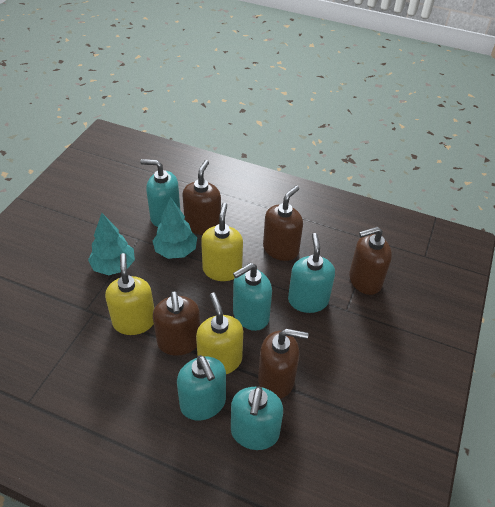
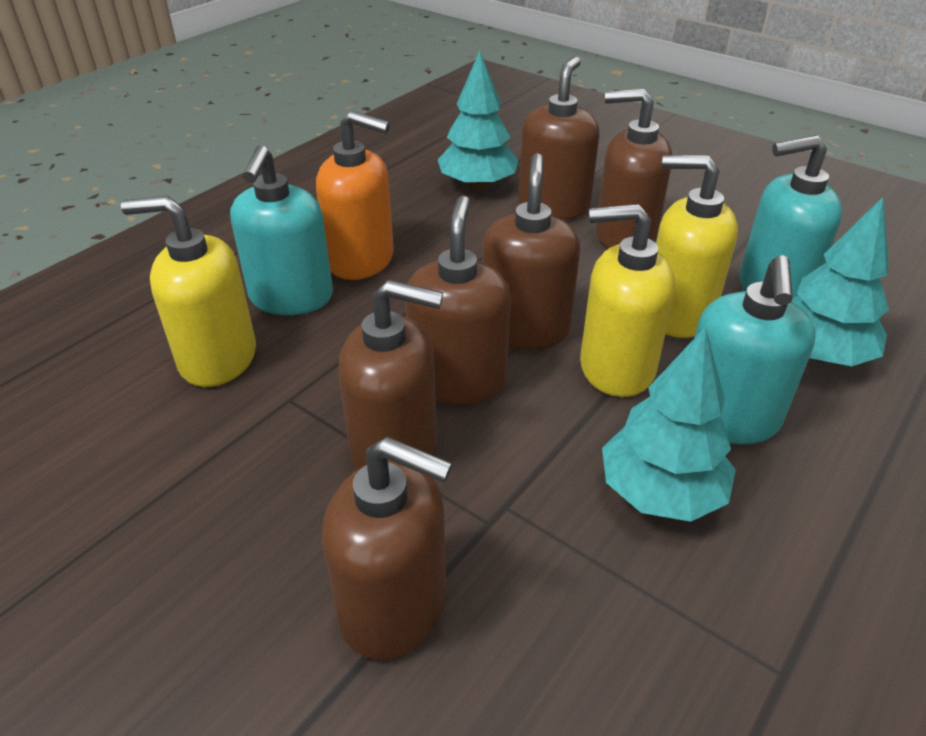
brown soap dispenser: [153,291,200,356] [182,160,221,235] [258,329,308,399] [263,186,303,261] [349,227,392,295] = 5 -> [322,437,453,660] [338,280,443,470] [405,196,511,405] [482,153,580,350] [519,56,599,220] [596,89,672,249] = 6
orange soap dispenser: none = 0 -> [316,111,394,280] = 1
turquoise soap dispenser: [140,159,180,227] [177,355,226,421] [231,386,283,450] [233,263,272,331] [288,233,335,313] = 5 -> [230,145,333,315] [694,255,816,445] [739,135,842,298] = 3
turquoise tree: [88,213,135,275] [153,197,197,259] = 2 -> [438,51,518,190] [602,327,736,522] [792,197,889,366] = 3

